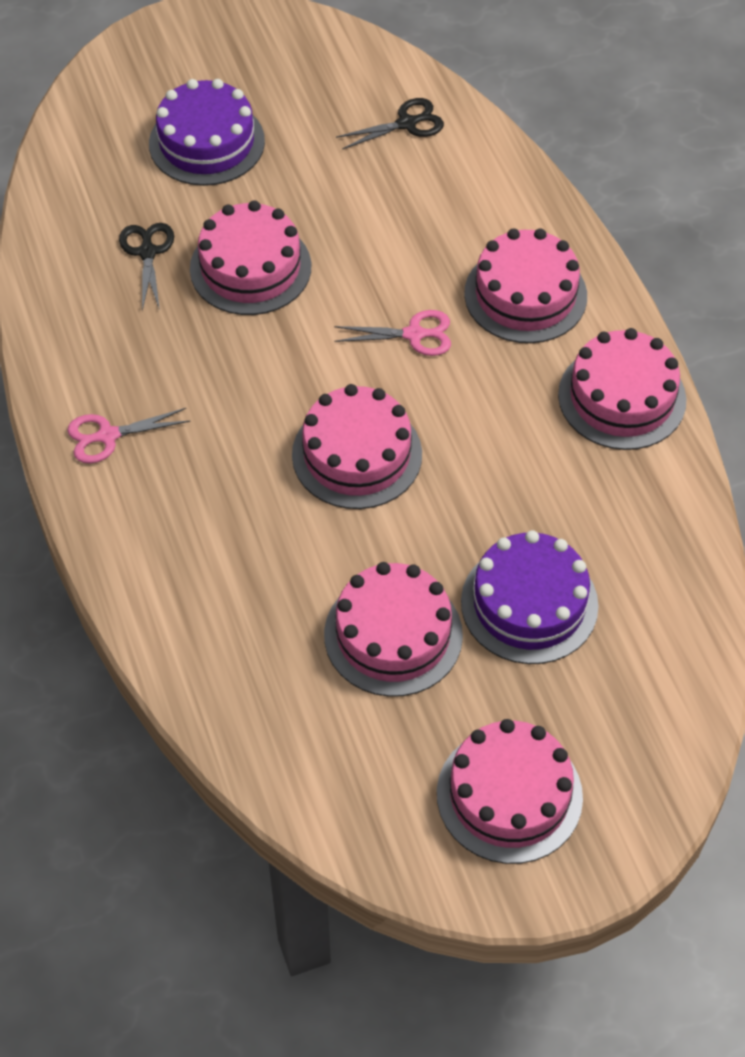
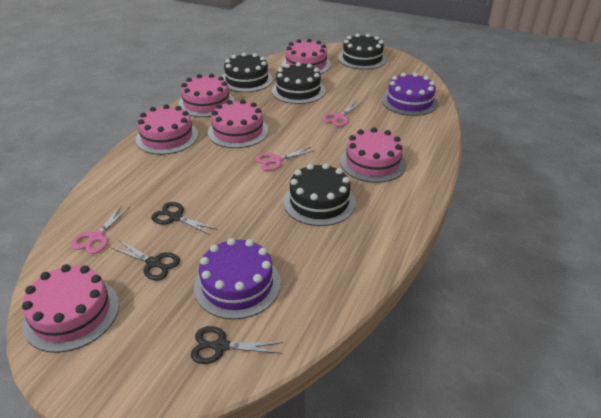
black cake: none = 0 -> [223,53,273,92] [272,62,325,104] [283,163,356,226] [338,33,387,70] = 4
black scissors: [119,223,174,311] [336,98,444,149] = 2 -> [110,241,180,281] [151,202,218,235] [191,326,283,364] = 3
pink scissors: [67,408,190,464] [334,310,451,356] = 2 -> [71,205,130,254] [256,147,314,171] [322,101,361,127] = 3

